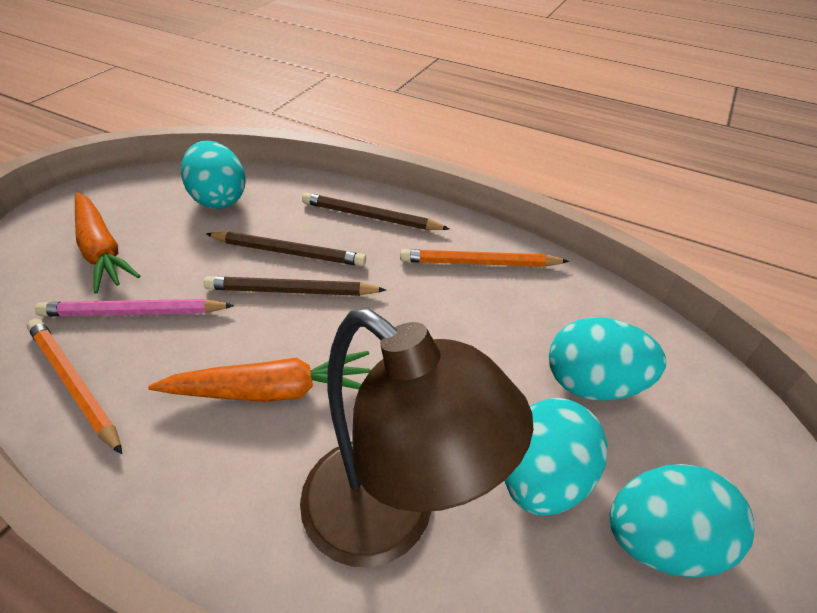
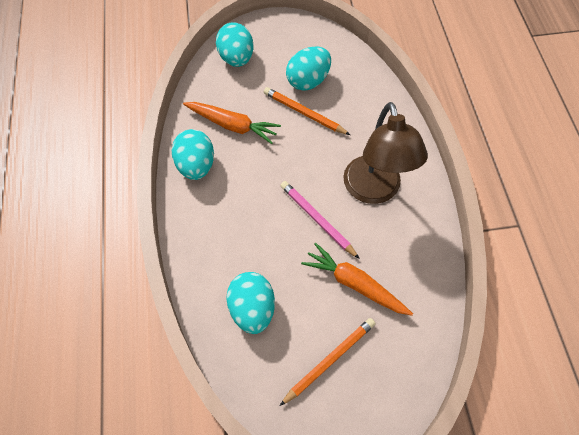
brown pencil: [204,276,386,296] [206,232,366,266] [302,192,449,230] = 3 -> none = 0

